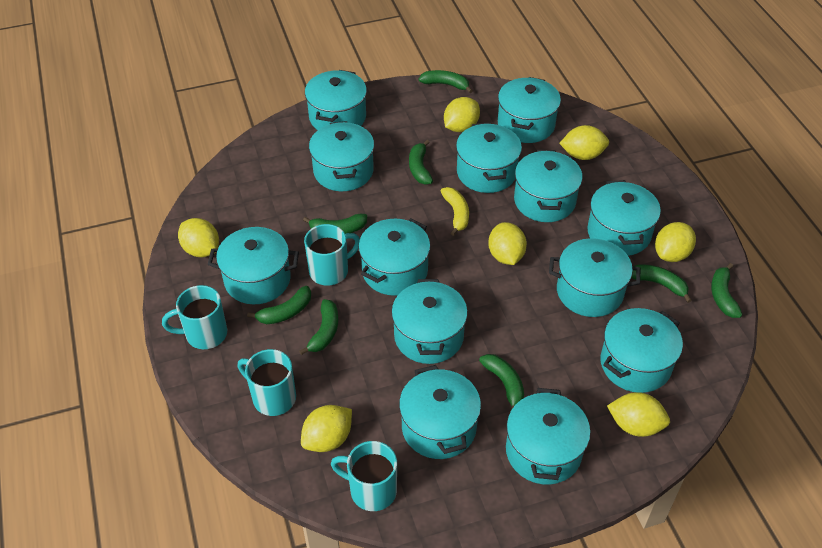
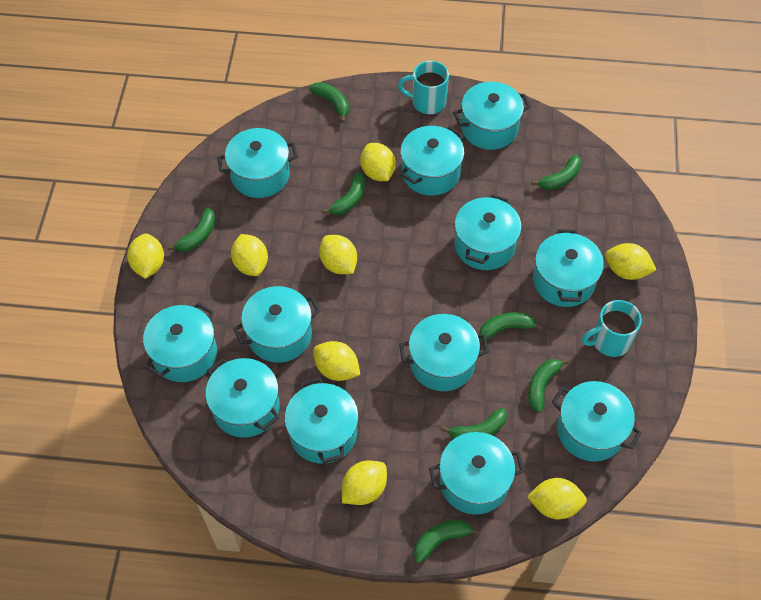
turquoise mug: [162,285,227,349] [238,349,296,416] [304,224,360,286] [331,441,397,511] = 4 -> [398,61,449,114] [582,300,642,357] = 2
turquoise pot: [207,227,299,304] [305,70,367,130] [309,121,374,191] [358,218,430,296] [391,279,468,364] [399,365,481,459] [456,122,522,193] [498,77,561,143] [506,388,590,485] [514,150,583,222] [549,238,640,317] [587,180,661,256] [600,308,683,393] = 13 -> [143,303,217,382] [205,358,280,438] [217,128,298,198] [233,286,320,363] [285,378,359,464] [399,314,489,391] [400,126,464,196] [429,432,525,515] [453,82,531,150] [454,194,521,270] [533,229,604,307] [552,381,642,461] = 12
yellow banana: [440,187,469,236] = 1 -> none = 0
yellow lemon: [178,218,219,257] [301,405,352,452] [444,97,480,132] [488,222,527,265] [559,125,609,160] [607,392,670,437] [655,222,696,262] = 7 -> [127,234,164,279] [231,234,268,276] [313,341,360,381] [319,235,357,274] [342,460,387,505] [360,143,395,181] [527,478,587,519] [605,243,656,280] = 8

